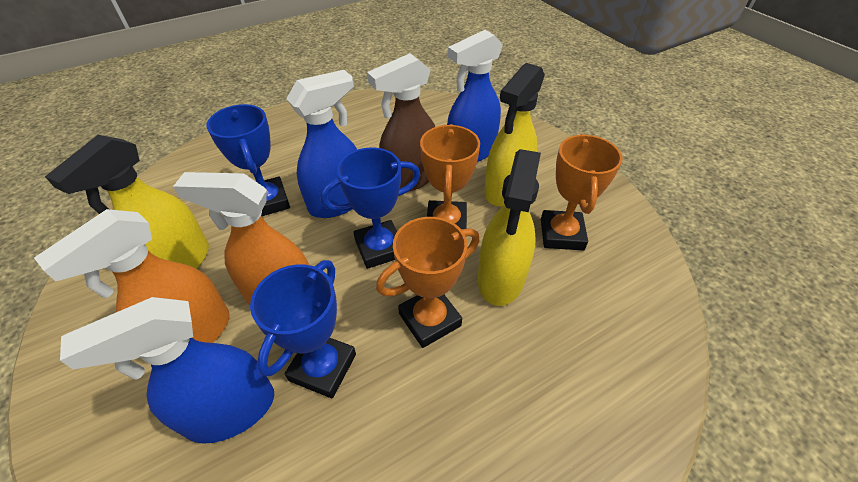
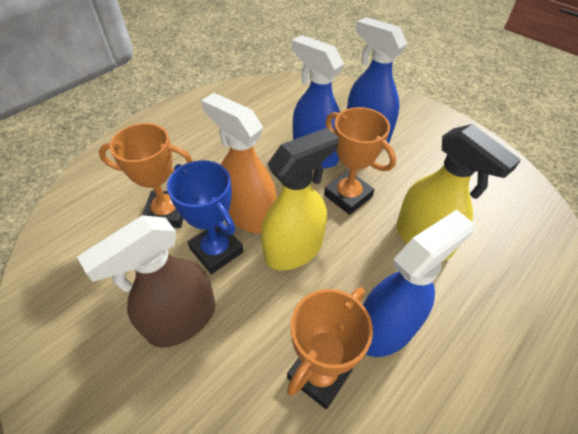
blue trophy: [207,104,290,216] [250,260,356,398] [320,147,420,269] = 3 -> [167,160,244,274] = 1
orange spray bottle: [34,209,230,343] [173,172,309,305] = 2 -> [201,93,277,234] = 1
yellow spray bottle: [45,135,209,269] [478,149,541,306] [484,63,545,206] = 3 -> [261,128,339,270] [396,124,521,260] = 2

